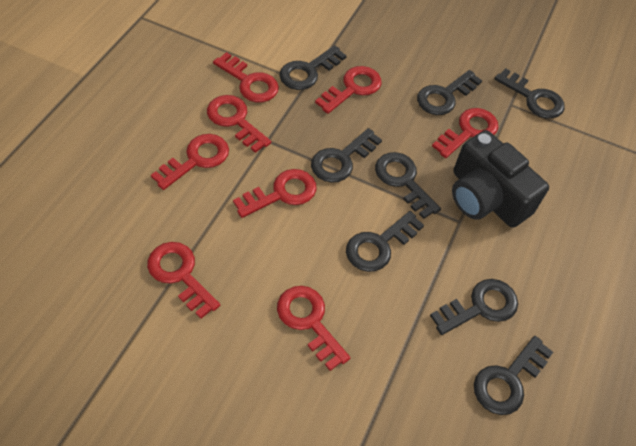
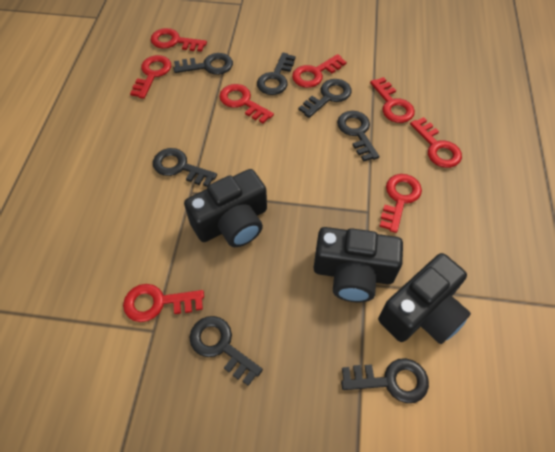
black camera: [452,130,549,228] = 1 -> [184,169,267,247] [314,227,403,302] [378,253,471,344] = 3
black key: [279,45,347,90] [311,128,382,183] [346,211,424,272] [375,152,441,219] [417,70,482,115] [430,279,518,335] [474,336,553,415] [494,68,565,119] = 8 -> [153,148,217,187] [174,53,233,75] [189,316,263,386] [257,53,296,95] [298,79,352,118] [337,111,379,161] [341,358,429,403] = 7

